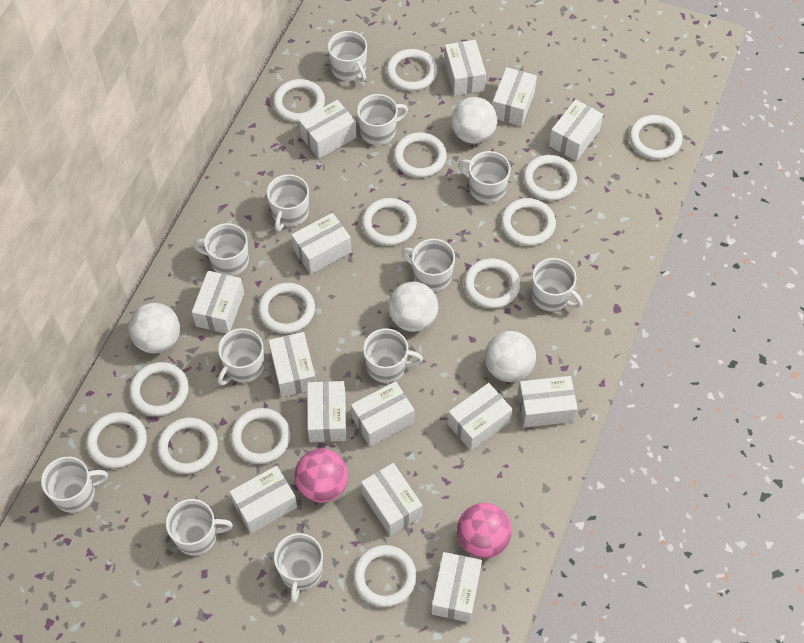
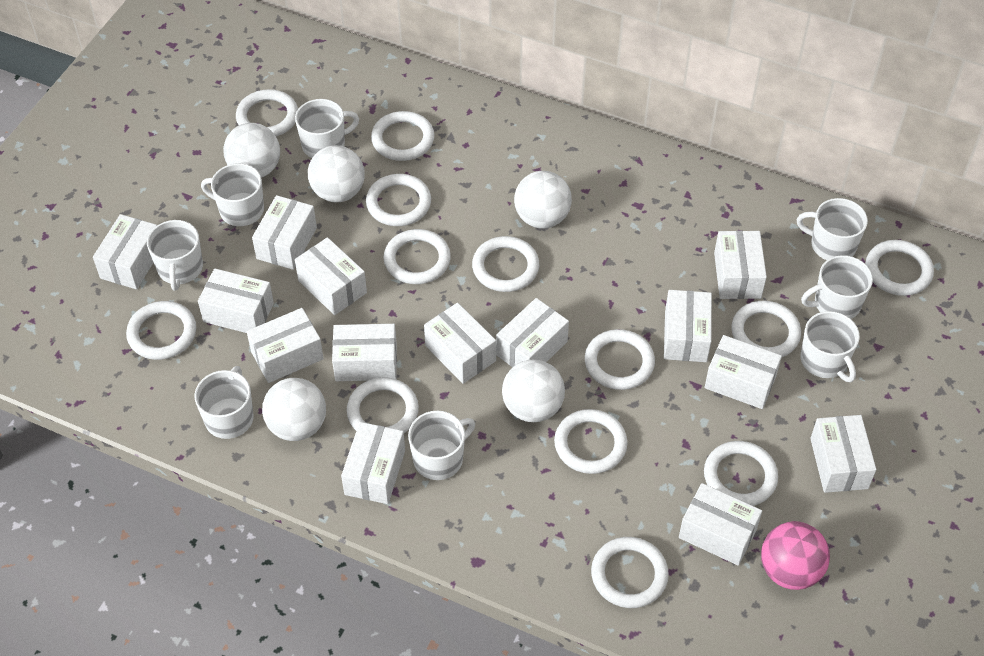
pink ball: [295,448,348,503] [457,503,512,558] = 2 -> [761,521,830,590] = 1
white ball: [128,303,180,353] [388,282,439,332] [451,97,497,144] [485,331,536,382] = 4 -> [223,123,280,178] [262,378,326,441] [308,145,365,202] [502,359,565,422] [514,171,572,228] = 5
white mug: [41,457,108,513] [166,499,233,555] [193,223,249,276] [217,328,265,385] [267,174,309,231] [274,533,323,603] [328,31,367,82] [357,94,408,145] [363,328,423,383] [401,239,455,292] [458,151,511,203] [532,258,583,311] = 12 -> [147,220,203,291] [195,366,254,439] [201,163,264,226] [295,99,359,158] [408,411,475,480] [797,198,868,260] [800,311,860,382] [801,255,873,319] = 8
white ring: [86,412,147,468] [129,362,189,416] [157,417,218,474] [231,408,291,464] [258,283,315,334] [273,79,325,122] [353,545,417,607] [362,198,417,246] [386,49,438,91] [393,132,447,178] [464,258,520,308] [501,198,556,246] [523,155,577,201] [629,115,683,159] = 14 -> [126,301,196,360] [236,89,298,136] [347,377,419,433] [366,174,431,226] [371,111,434,161] [384,229,451,284] [472,236,539,292] [554,409,628,474] [585,329,655,390] [591,537,669,608] [704,441,778,506] [731,301,801,357] [866,240,934,296] = 13

